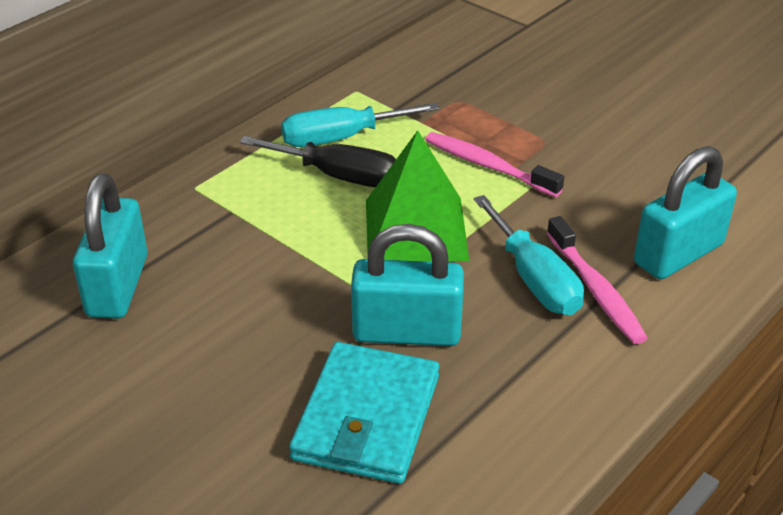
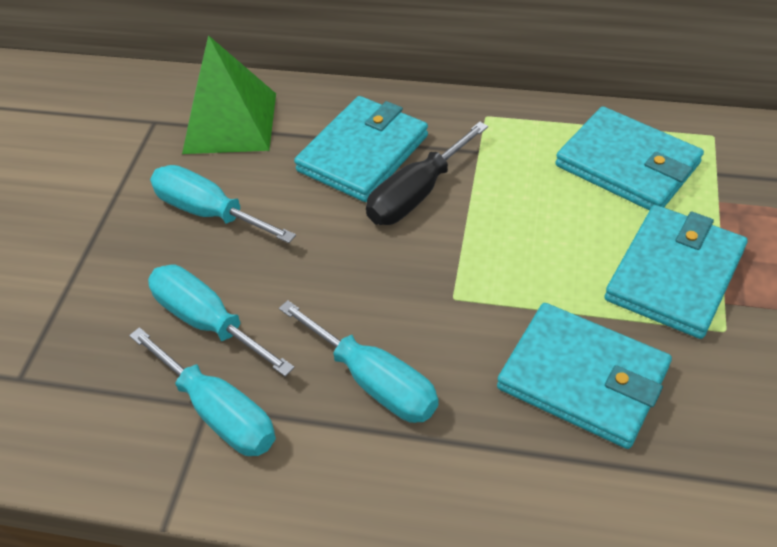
pink toothbrush: [425,132,564,197] [547,216,648,344] = 2 -> none = 0
turquoise padlock: [73,174,148,319] [351,224,464,346] [634,146,737,279] = 3 -> none = 0
turquoise screwdriver: [281,103,440,147] [474,195,584,315] = 2 -> [129,327,276,456] [148,265,295,377] [150,165,296,243] [279,300,439,423] = 4
turquoise wallet: [289,342,439,484] = 1 -> [294,96,428,202] [497,303,672,449] [555,106,704,211] [604,205,748,339] = 4

